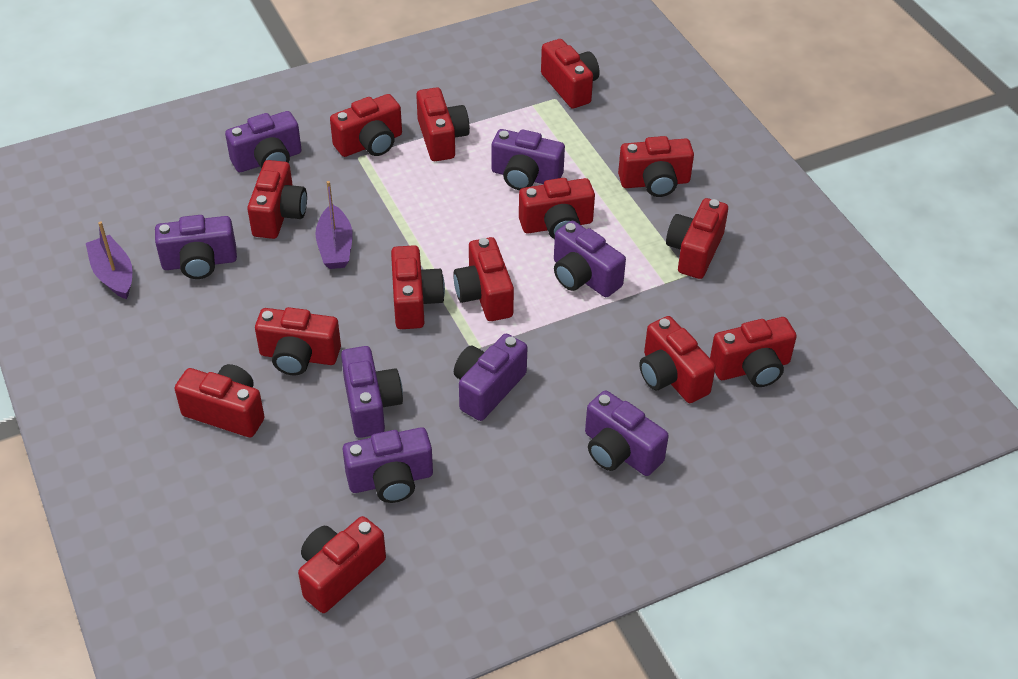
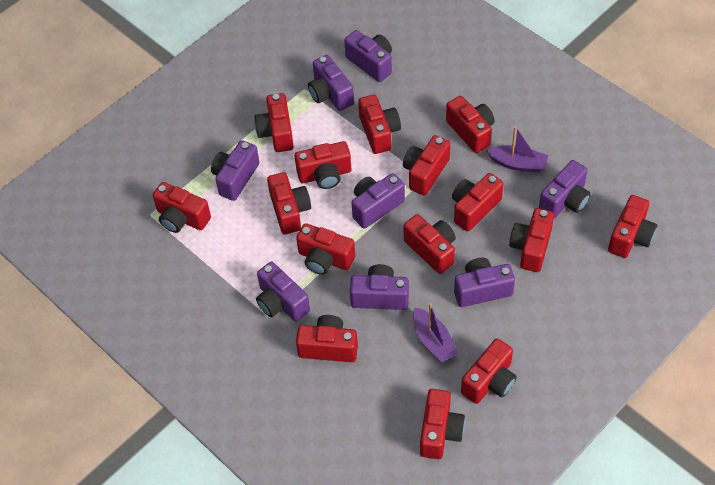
red camera: [174,364,265,437] [247,160,307,239] [255,307,341,375] [298,516,386,613] [330,94,402,157] [391,245,445,329] [416,87,470,161] [453,237,514,321] [519,178,595,239] [541,39,600,109] [618,136,694,197] [639,316,716,403] [666,198,728,279] [710,317,797,387] = 14 -> [153,182,211,233] [254,93,294,152] [267,172,311,234] [295,141,351,189] [296,223,355,275] [296,315,358,362] [358,95,401,154] [403,135,450,196] [404,214,456,274] [420,389,465,459] [446,96,494,153] [452,173,504,231] [461,338,517,404] [509,208,554,272] [608,195,657,258] = 15

